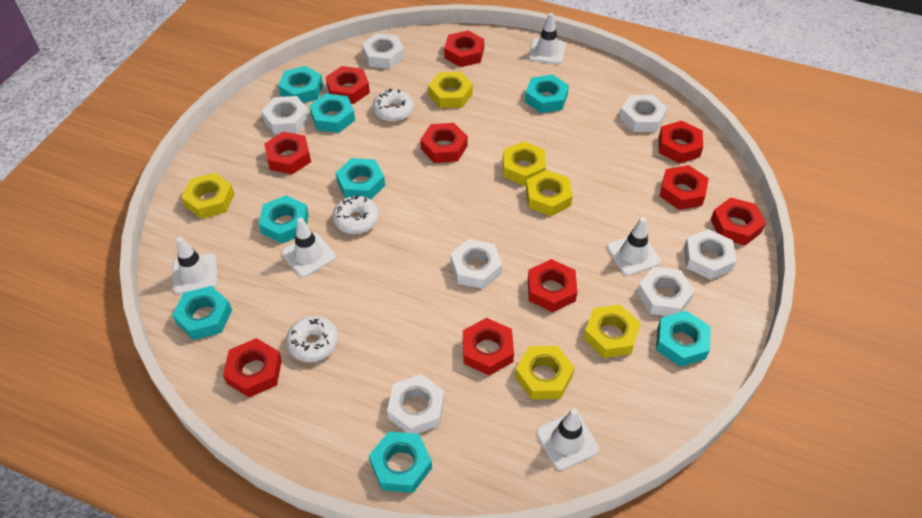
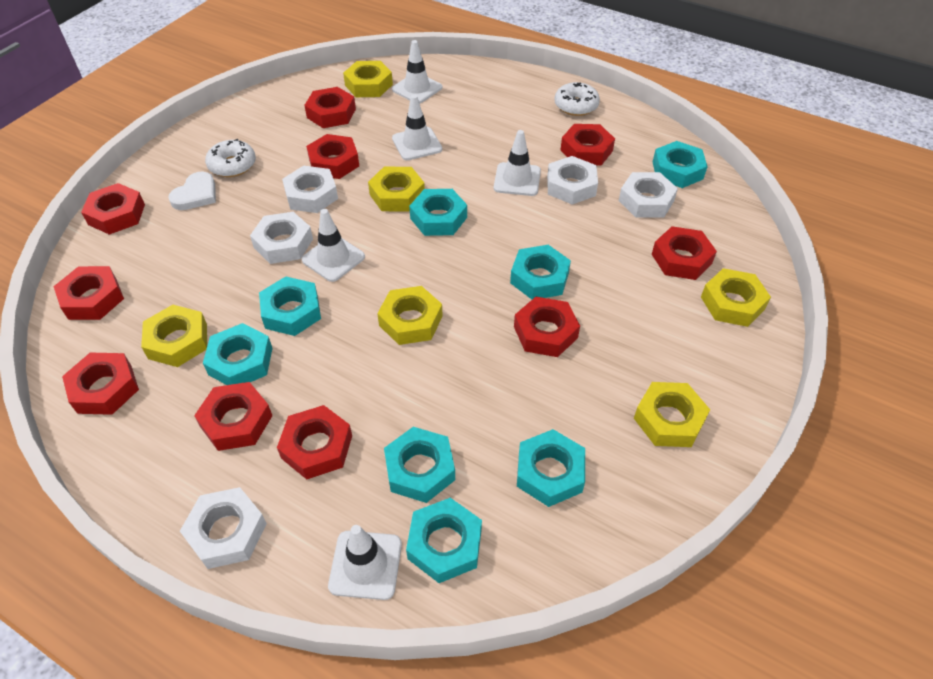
white donut: [286,316,338,362] [333,195,379,234] [373,89,414,122] = 3 -> [205,139,256,177] [554,82,600,116] = 2
white heart: none = 0 -> [168,172,216,210] = 1
white nut: [261,96,310,135] [362,33,404,69] [387,374,444,434] [450,239,502,289] [620,95,667,132] [637,267,695,316] [684,229,736,280] = 7 -> [180,487,267,569] [250,212,313,264] [282,165,338,213] [547,156,598,205] [619,172,678,218] = 5

